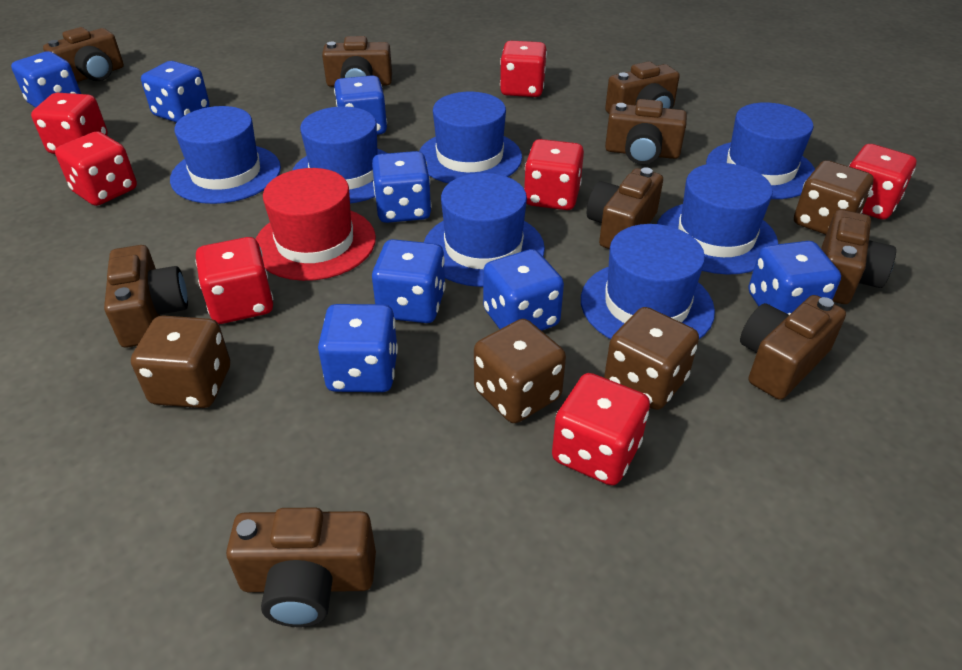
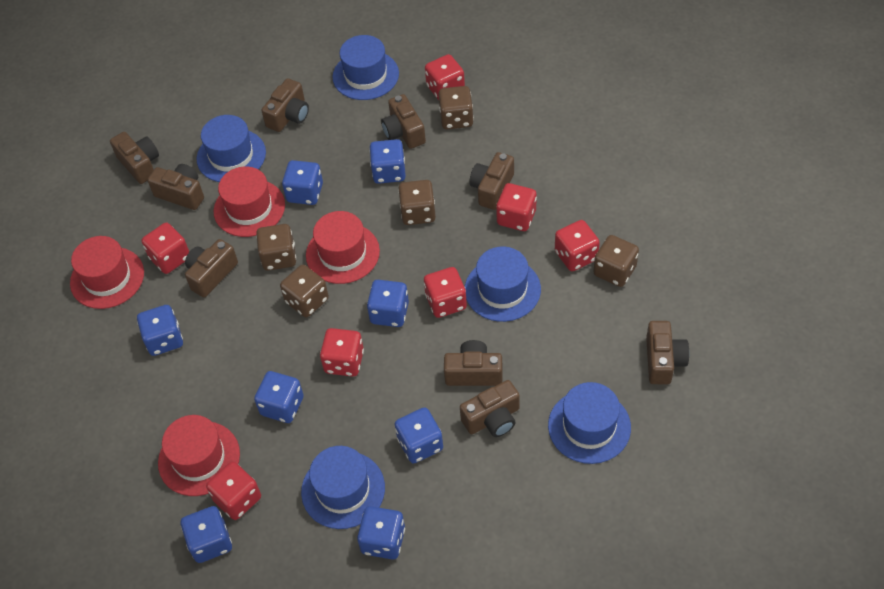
blue hat: [170,106,281,204] [292,106,386,203] [419,92,522,184] [424,173,545,287] [581,224,715,339] [657,163,778,275] [706,102,815,199] = 7 -> [197,115,266,182] [301,446,385,529] [332,35,399,100] [465,247,541,322] [548,382,631,464] = 5
brown dice: [131,316,230,408] [474,319,566,423] [604,307,699,410] [794,160,874,235] = 4 -> [256,224,296,271] [280,265,329,317] [398,180,436,225] [438,86,474,129] [593,235,639,287] = 5
red hat: [256,168,376,281] = 1 -> [70,236,144,309] [158,415,240,496] [214,166,285,237] [306,211,380,284] = 4

